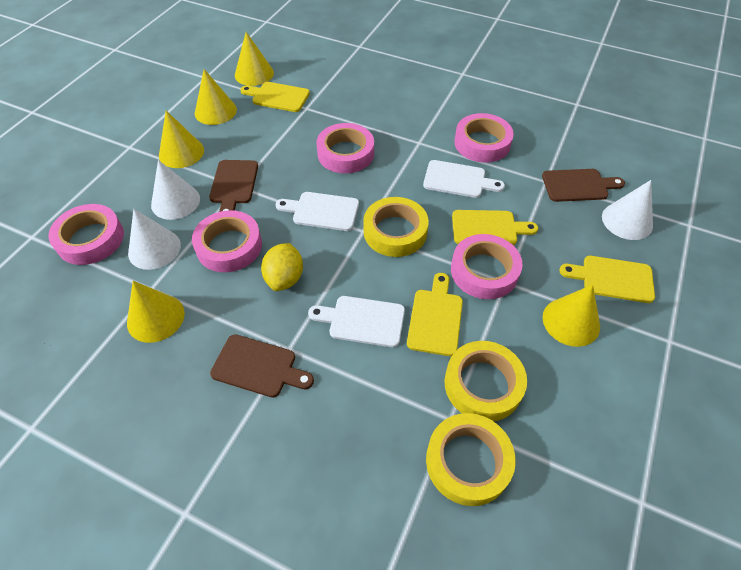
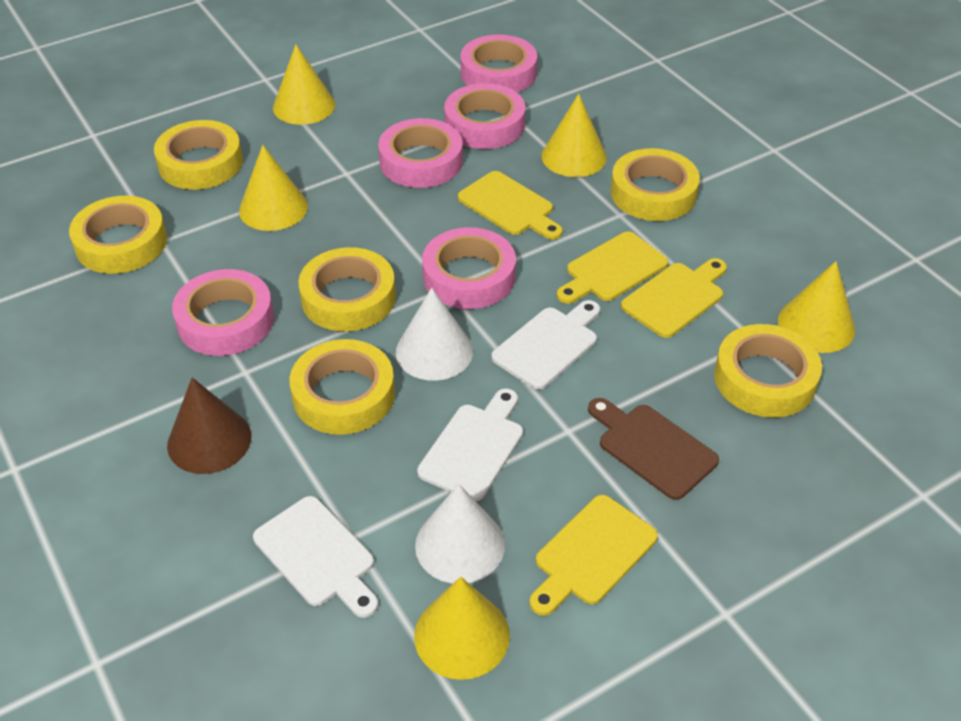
brown cone: none = 0 -> [167,377,251,474] = 1
brown cutting board: [209,160,258,212] [210,334,314,397] [542,169,625,202] = 3 -> [588,398,719,500] = 1
white cone: [128,209,181,270] [151,160,200,220] [602,180,653,240] = 3 -> [396,288,473,381] [415,484,505,584] = 2
yellow lemon: [261,243,303,291] = 1 -> none = 0
yellow tape: [363,197,429,257] [426,413,516,506] [445,341,527,421] = 3 -> [69,196,167,274] [154,120,243,190] [290,339,395,435] [298,247,396,332] [611,148,700,221] [714,324,822,418] = 6

